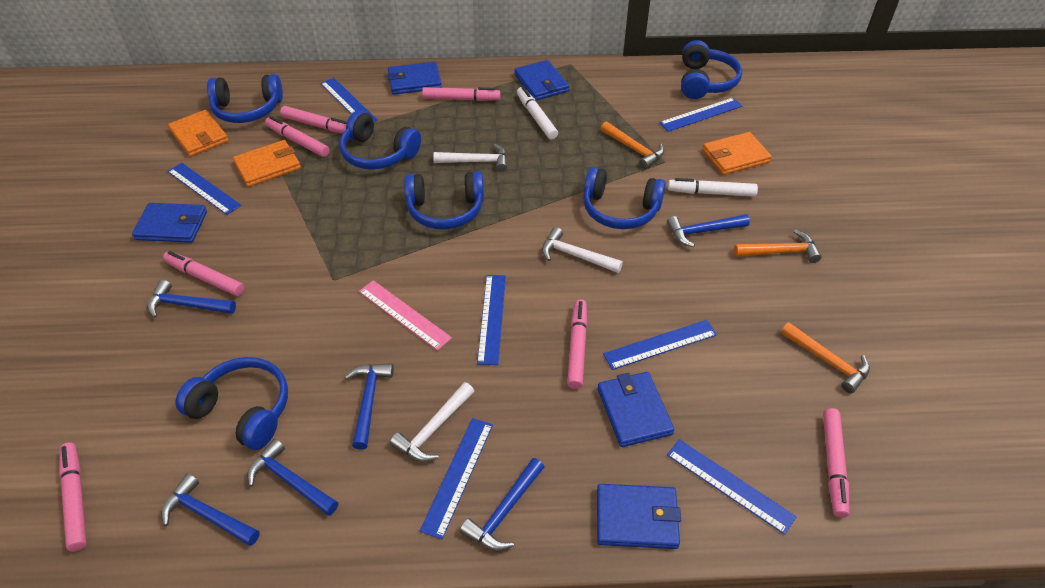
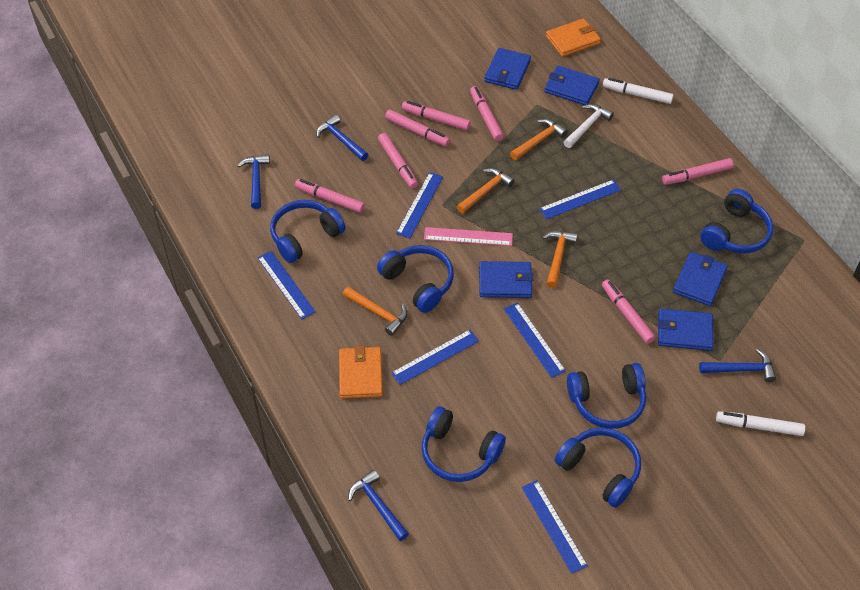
blue hammer: [147,280,236,318] [161,474,260,546] [247,439,338,516] [345,363,394,450] [460,458,544,551] [667,214,750,247] = 6 -> [237,154,270,209] [316,114,369,161] [348,470,409,541] [699,349,776,382] = 4
blue ruler: [167,163,241,215] [321,78,378,122] [420,418,493,539] [477,275,506,365] [603,320,717,370] [659,98,742,132] [667,439,797,535] = 7 -> [258,251,316,319] [391,330,479,385] [396,172,443,238] [504,302,566,378] [522,480,588,574] [539,179,621,219] = 6
orange hammer: [601,122,664,169] [734,230,822,263] [781,322,870,393] = 3 -> [343,286,407,336] [457,168,515,214] [510,119,568,160] [542,231,578,288] = 4
orange wallet: [168,110,229,157] [233,140,301,187] [702,132,772,175] = 3 -> [339,345,383,399] [546,18,601,57] = 2
white hammer: [390,382,474,462] [433,144,507,172] [542,227,623,273] = 3 -> [563,104,614,148] = 1

